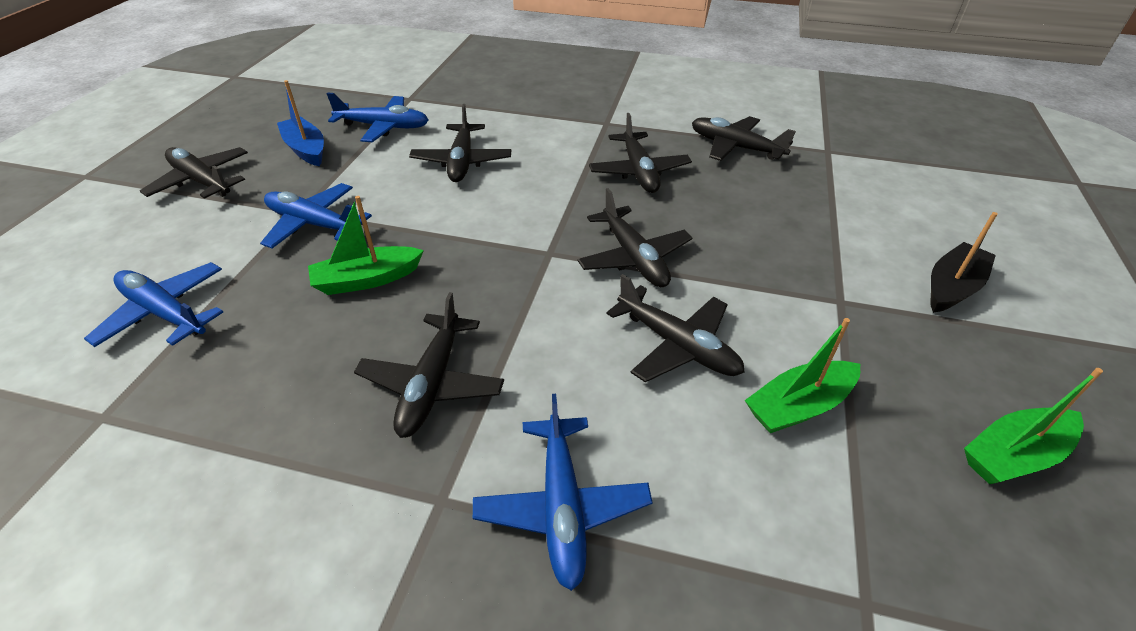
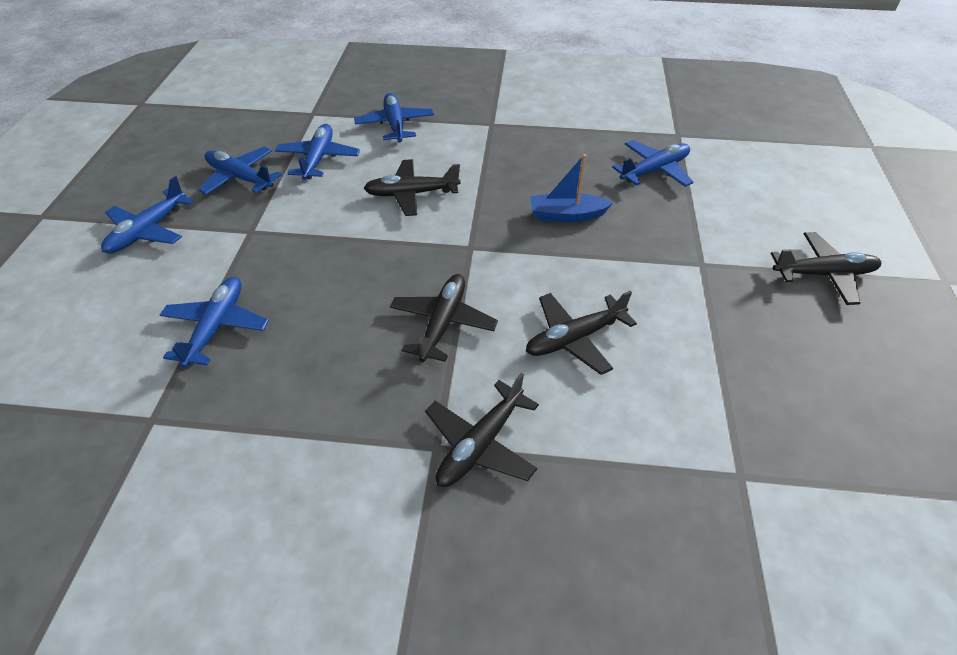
black boat: [930,212,998,313] = 1 -> none = 0
black plane: [140,147,248,199] [354,292,504,438] [409,104,512,182] [577,188,692,287] [589,113,692,193] [606,274,745,382] [692,116,796,161] = 7 -> [364,159,461,216] [390,274,498,362] [425,373,539,487] [526,291,637,375] [771,232,881,305] = 5
blue plane: [84,262,223,347] [260,183,372,248] [327,93,428,142] [473,394,653,591] = 4 -> [101,176,194,254] [160,277,269,368] [198,147,282,195] [275,124,360,180] [354,93,434,143] [612,140,693,187] = 6
green boat: [308,196,424,295] [745,318,860,433] [964,368,1103,484] = 3 -> none = 0

